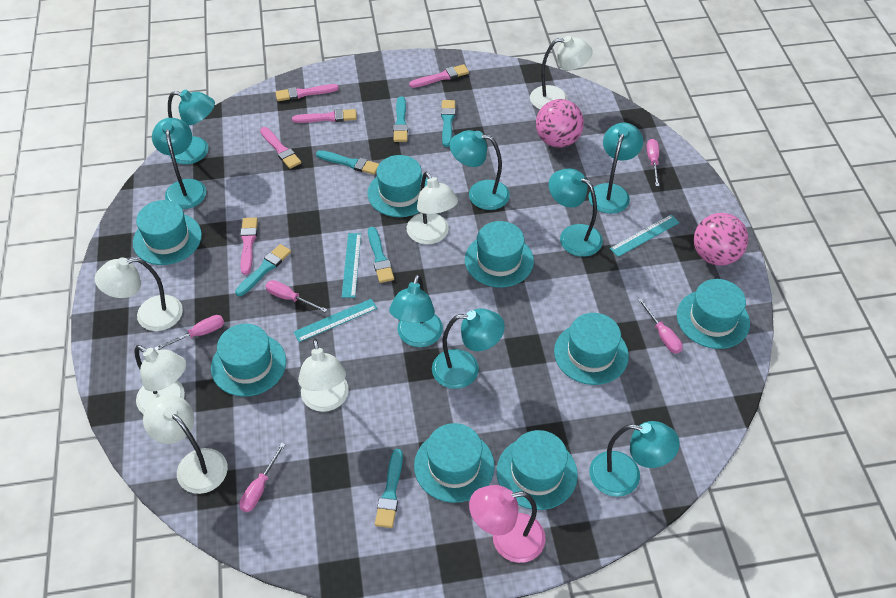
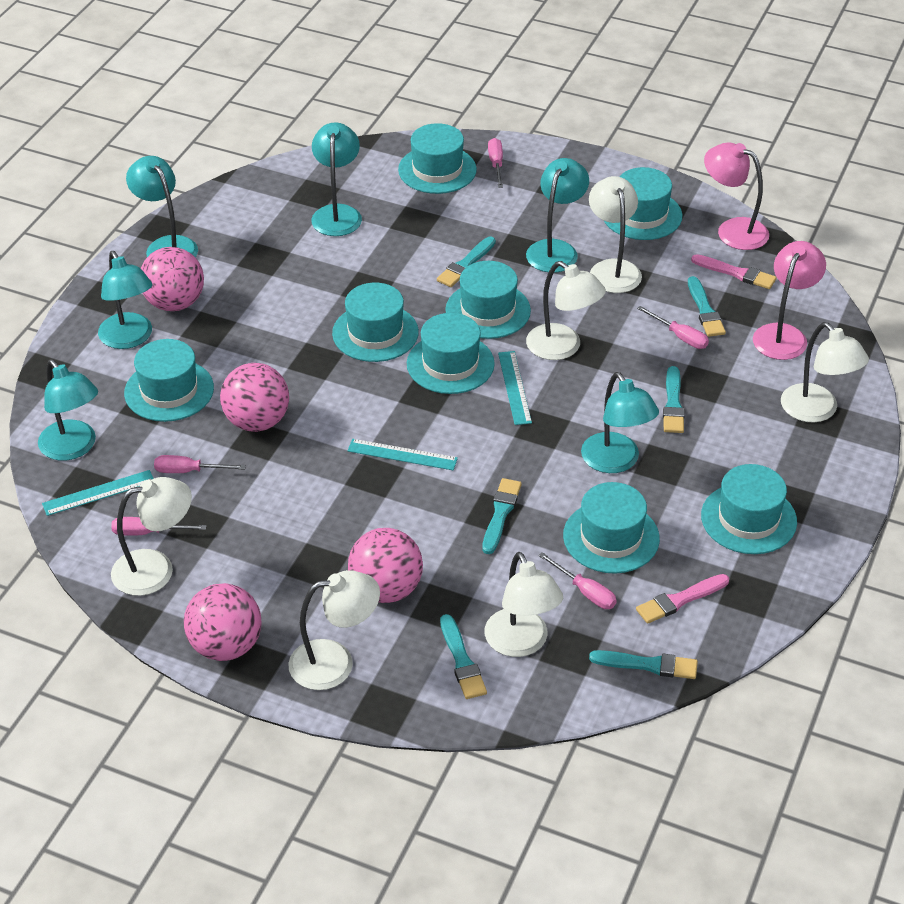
pink ball: [536,99,584,148] [694,213,748,265] = 2 -> [141,247,204,311] [184,583,262,661] [220,363,289,432] [348,528,423,603] = 4
pink brush: [240,218,258,275] [260,127,302,169] [275,84,339,101] [292,109,357,123] [409,64,469,88] = 5 -> [636,574,729,624] [691,254,777,289] = 2
pink lamp: [469,485,546,563] = 1 -> [704,142,769,250] [753,241,826,360] = 2
turquoise lamp: [152,118,206,209] [168,90,215,164] [389,274,443,347] [432,309,505,389] [450,130,510,210] [549,168,603,257] [588,123,643,214] [589,421,680,497] = 8 -> [38,359,98,461] [98,251,153,349] [126,156,198,257] [311,122,362,236] [526,158,589,273] [581,372,659,473] = 6

